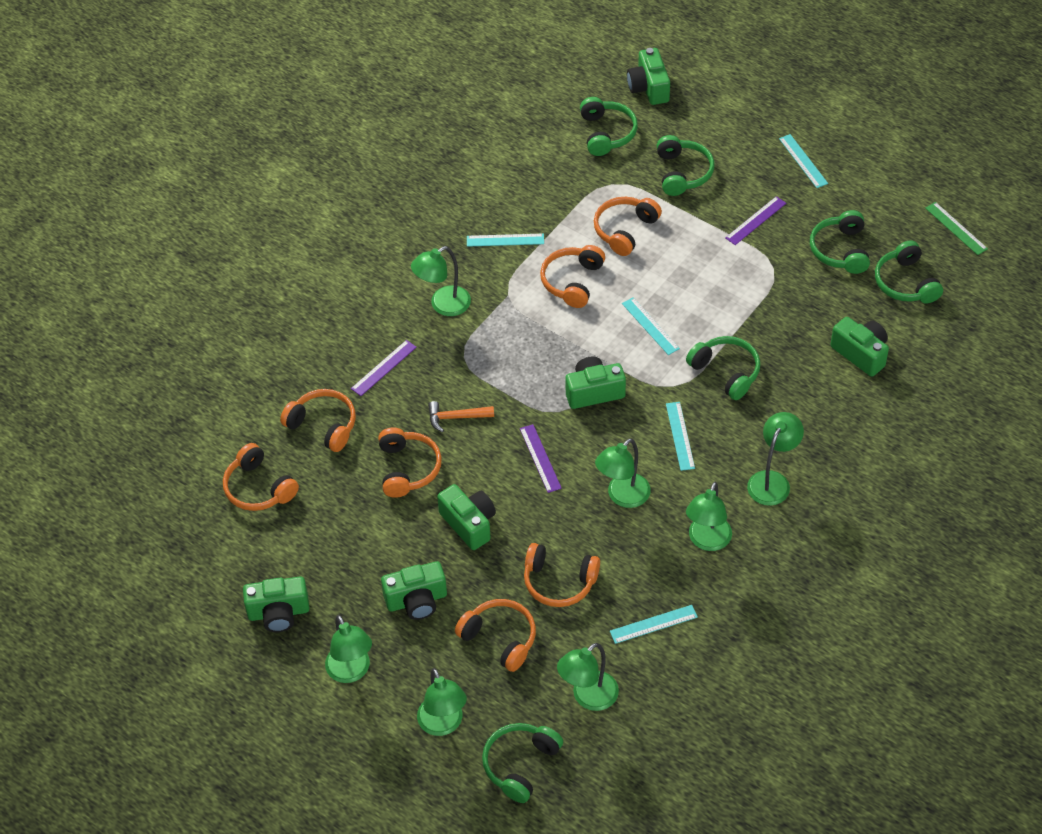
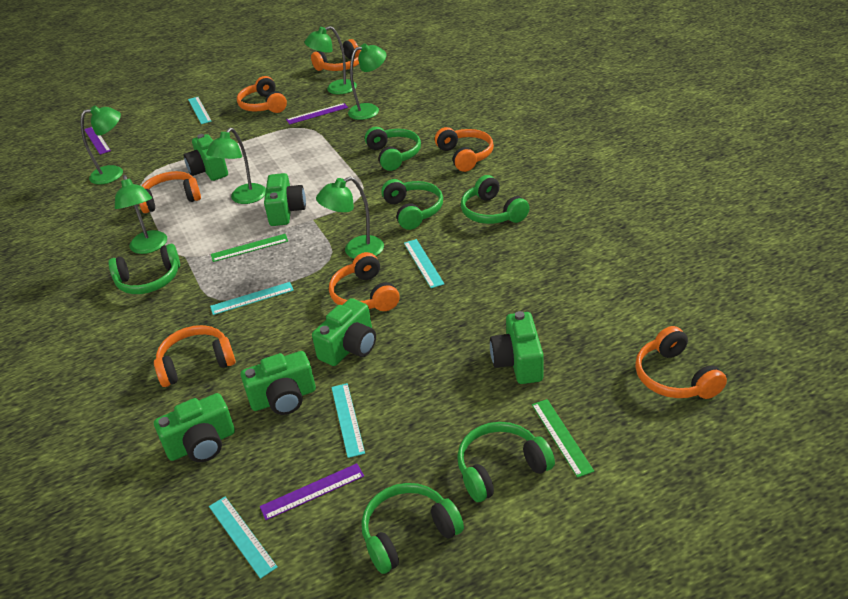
green lamp: [325,615,372,683] [411,246,471,316] [417,668,467,736] [557,643,619,711] [595,438,651,508] [686,482,732,551] [747,412,804,506] = 7 -> [81,106,123,185] [115,175,167,254] [206,128,266,204] [304,26,357,95] [316,177,384,259] [348,43,387,120] = 6
green ruler: [925,202,988,255] = 1 -> [211,234,288,262] [532,399,594,478] = 2
orange hammer: [428,401,494,432] = 1 -> none = 0

